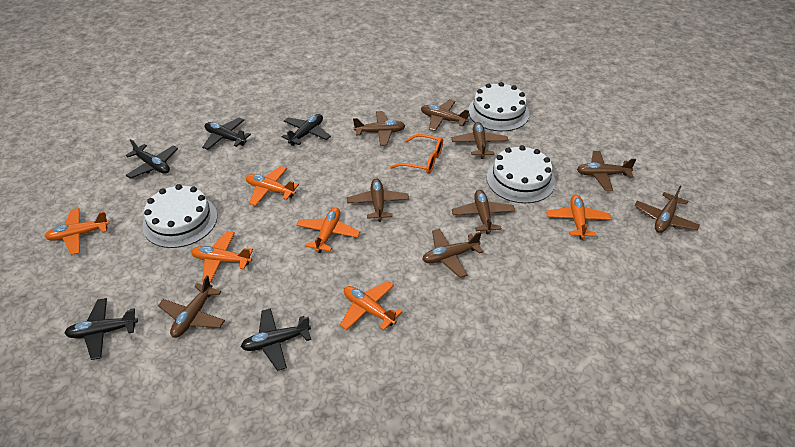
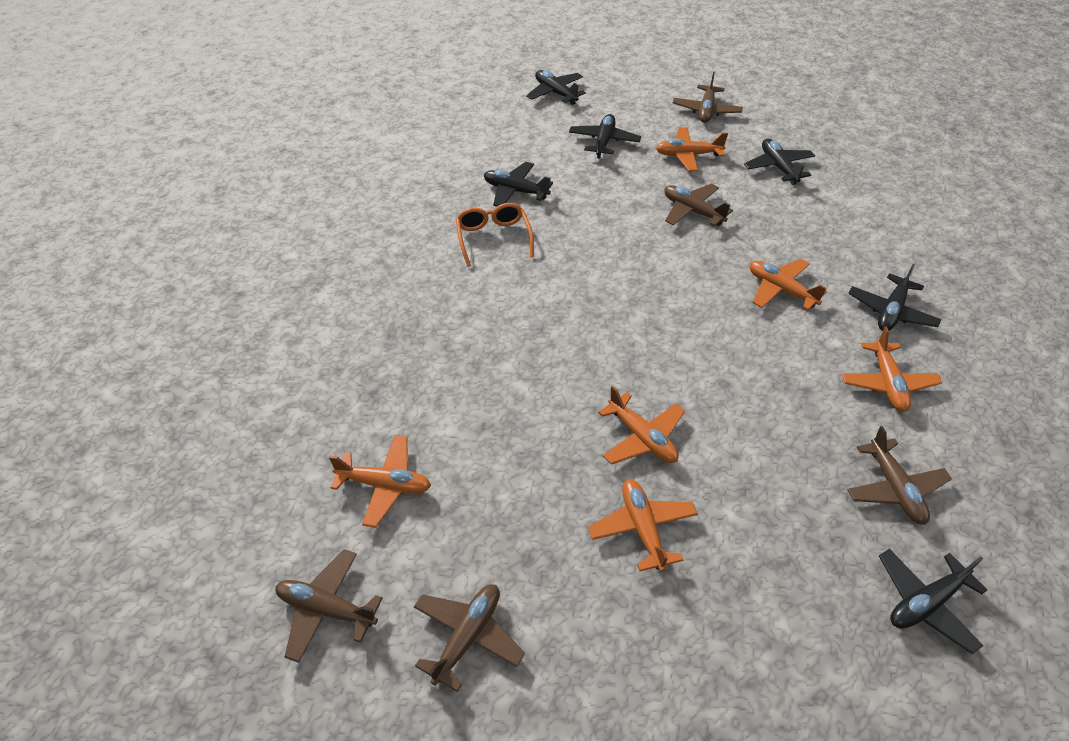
black plane: [65,298,138,360] [125,139,178,179] [202,118,251,150] [241,308,311,371] [282,114,331,146] = 5 -> [484,162,553,207] [526,70,586,105] [569,114,641,158] [744,139,815,185] [848,264,941,331] [879,549,987,654] = 6
brown plane: [158,275,225,338] [347,179,409,222] [353,111,405,146] [421,99,470,131] [422,229,483,278] [452,122,508,159] [452,190,515,234] [577,151,636,191] [634,186,700,233] = 9 -> [276,549,383,663] [414,584,525,692] [664,184,733,226] [673,72,743,123] [847,426,952,525] = 5
white cake: [142,184,217,248] [468,82,530,131] [487,145,556,203] = 3 -> none = 0

